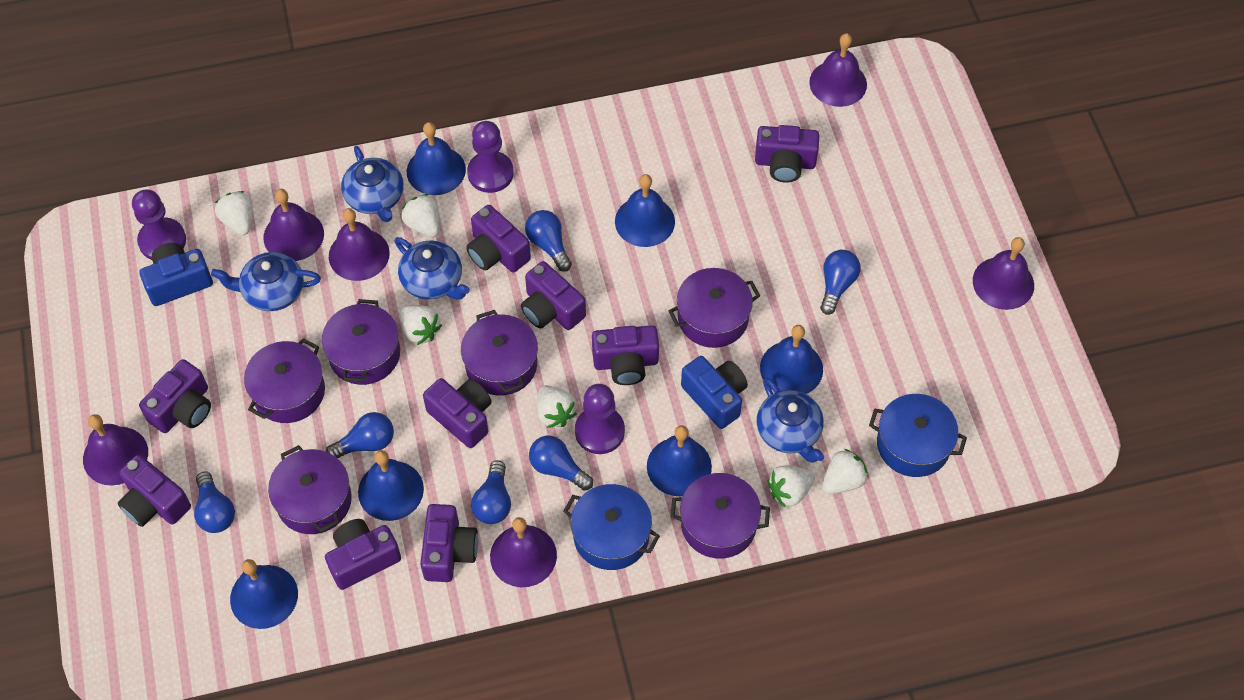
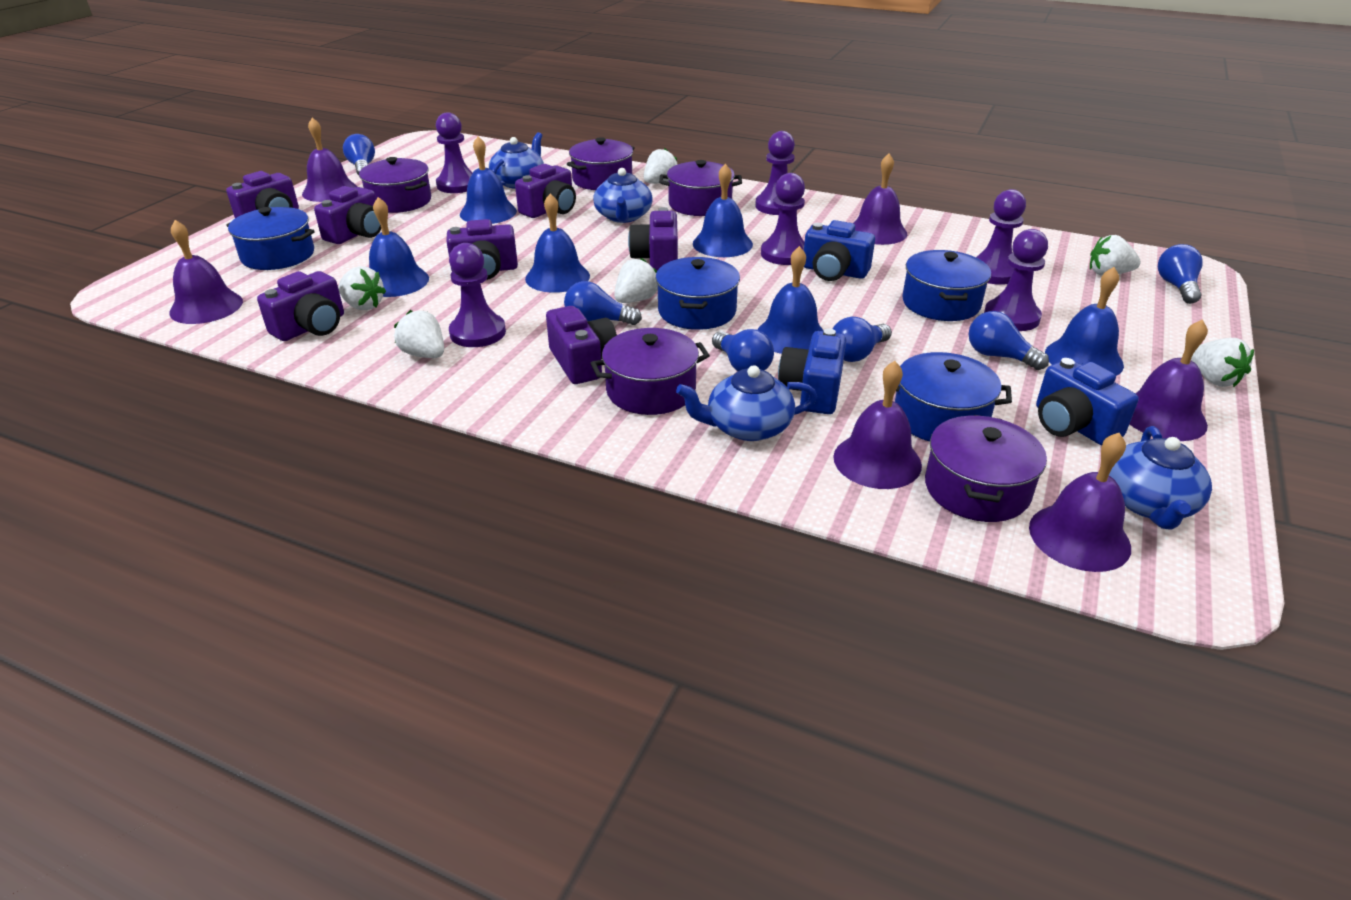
blue camera: [140,243,213,306] [681,356,748,429] = 2 -> [778,328,846,414] [804,220,875,281] [1036,358,1139,445] = 3
blue pot: [563,484,660,570] [869,394,967,477] = 2 -> [226,207,315,270] [656,257,740,330] [895,352,1012,442] [902,250,991,321] = 4
purple camera: [118,455,191,527] [139,359,211,433] [325,519,401,590] [420,504,478,582] [423,378,492,448] [466,205,531,272] [521,261,586,330] [592,325,659,385] [755,125,819,183] = 9 -> [226,171,299,218] [257,271,344,341] [314,186,381,244] [446,219,518,280] [515,164,576,218] [546,306,617,384] [628,207,678,271] = 7
purple pawn: [132,189,186,260] [467,121,514,193] [575,384,625,454] = 3 -> [436,112,472,193] [449,243,506,347] [755,131,798,215] [761,173,805,265] [976,189,1026,285] [984,229,1048,331] = 6
purple pot: [244,338,325,423] [268,445,352,534] [322,299,400,385] [461,310,538,396] [669,268,760,348] [670,473,770,559] = 6 -> [359,157,431,213] [567,137,635,190] [591,328,710,415] [659,160,742,216] [925,415,1047,522] = 5

